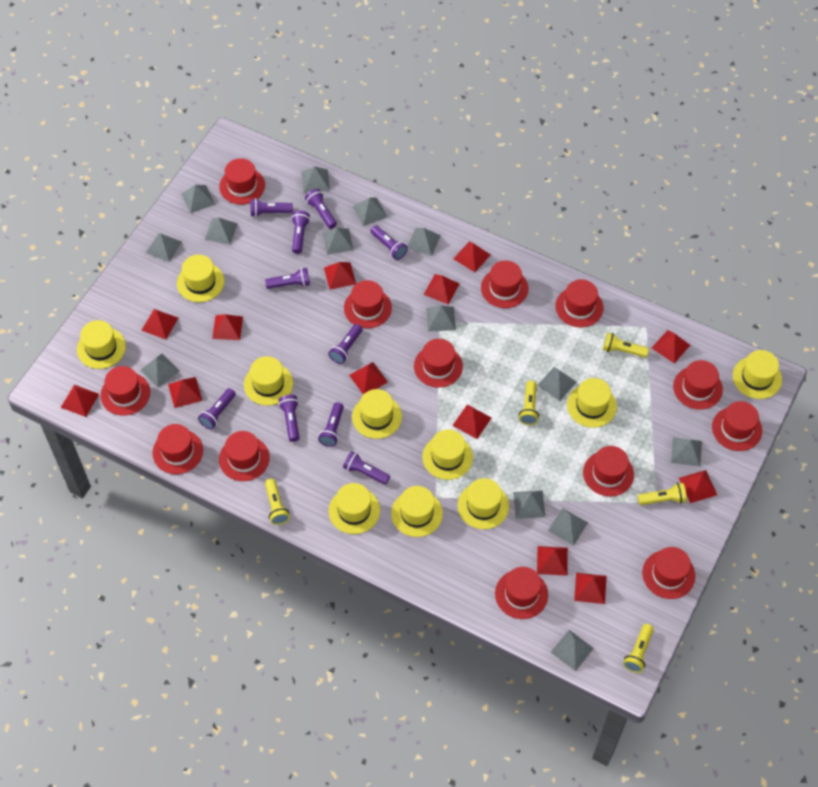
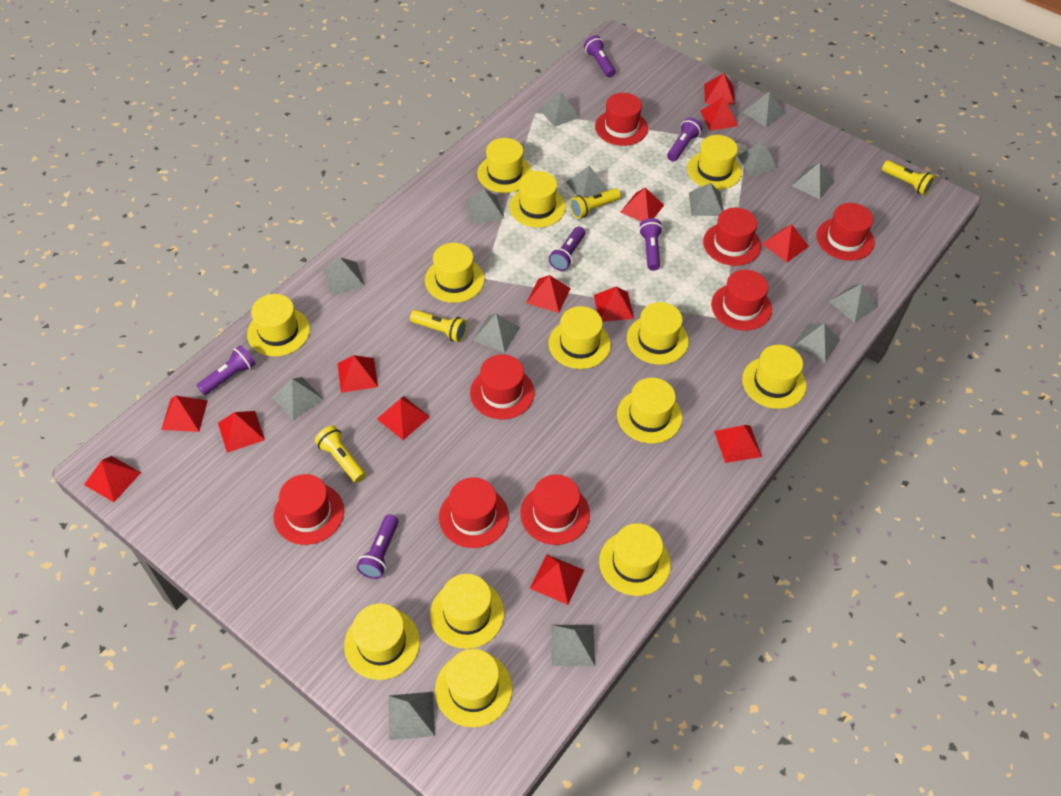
purple flashlight: [198,388,236,429] [251,198,293,217] [265,268,310,289] [279,395,299,442] [291,210,310,254] [305,189,337,229] [318,402,344,447] [328,324,362,364] [343,451,390,484] [370,225,408,260] = 10 -> [197,345,255,395] [357,514,399,579] [549,227,585,271] [584,35,616,78] [639,218,663,271] [667,117,702,162] = 6
red hat: [100,366,150,416] [152,424,203,474] [219,158,265,204] [219,431,270,481] [344,280,392,328] [414,339,463,388] [481,260,528,308] [495,567,548,619] [555,279,603,327] [583,446,634,496] [642,547,695,599] [673,360,723,410] [712,401,762,451] = 13 -> [274,474,344,545] [439,477,509,548] [470,354,535,419] [520,475,590,545] [595,93,648,146] [703,208,761,266] [711,270,772,331] [816,203,875,261] = 8
yellow flashlight: [265,478,290,525] [519,381,539,425] [603,332,649,357] [623,624,654,673] [638,483,687,505] = 5 -> [315,426,366,483] [410,310,467,342] [570,188,621,218] [882,161,935,195] = 4
yellow hat: [77,320,126,369] [177,255,224,302] [244,356,293,406] [329,483,380,534] [352,389,402,439] [391,486,443,537] [422,429,473,480] [458,478,509,529] [567,378,617,428] [733,350,782,399] = 10 -> [247,294,310,356] [344,603,420,680] [425,243,485,303] [430,574,504,649] [435,649,512,727] [477,138,532,193] [509,171,566,228] [548,306,611,369] [599,523,671,596] [617,378,682,444] [627,302,689,365] [687,135,742,190] [742,345,806,409] = 13

